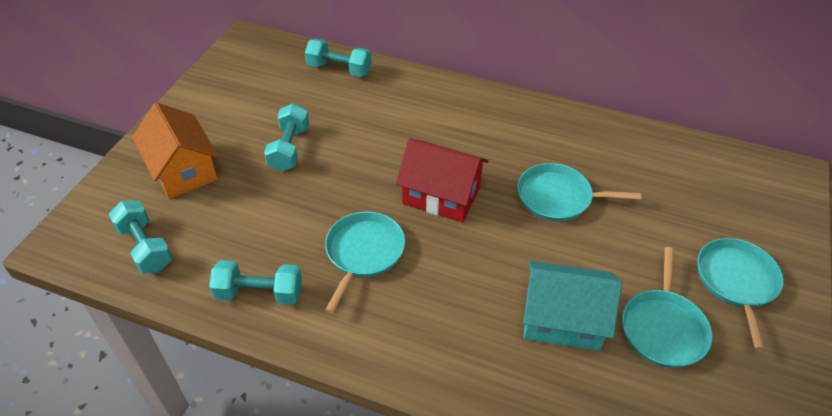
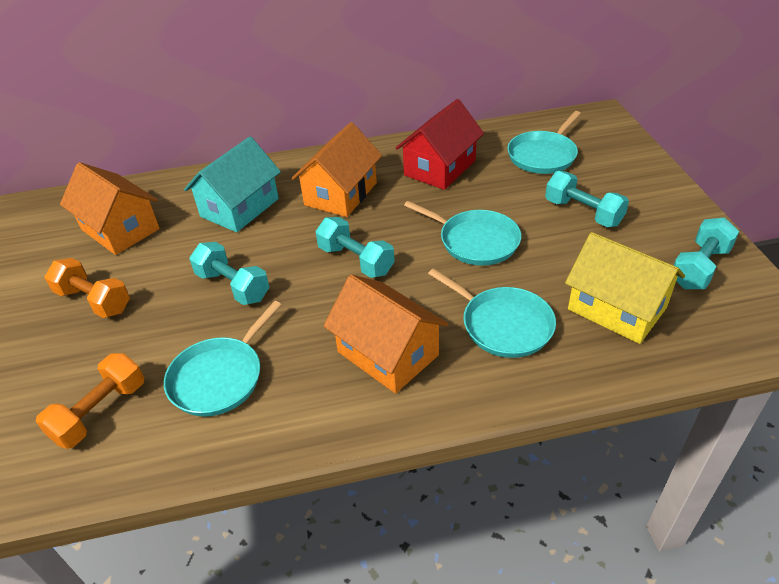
orange dumbbell: none = 0 -> [36,353,144,449] [45,258,130,318] = 2
orange house: [132,102,219,199] = 1 -> [60,162,160,255] [292,122,382,217] [324,274,448,394] = 3
yellow house: none = 0 -> [565,232,685,344] = 1

